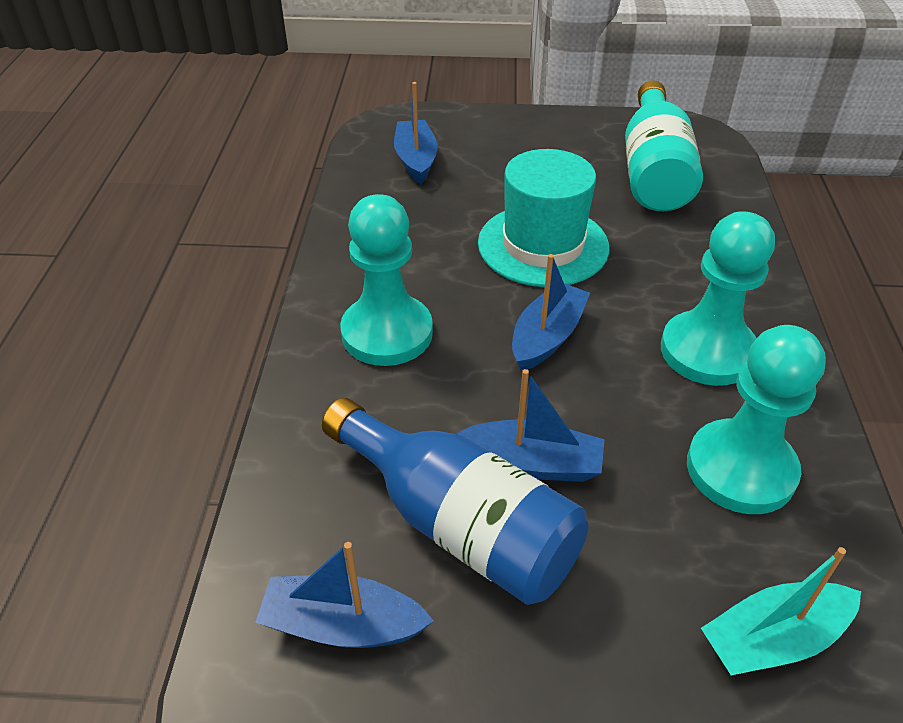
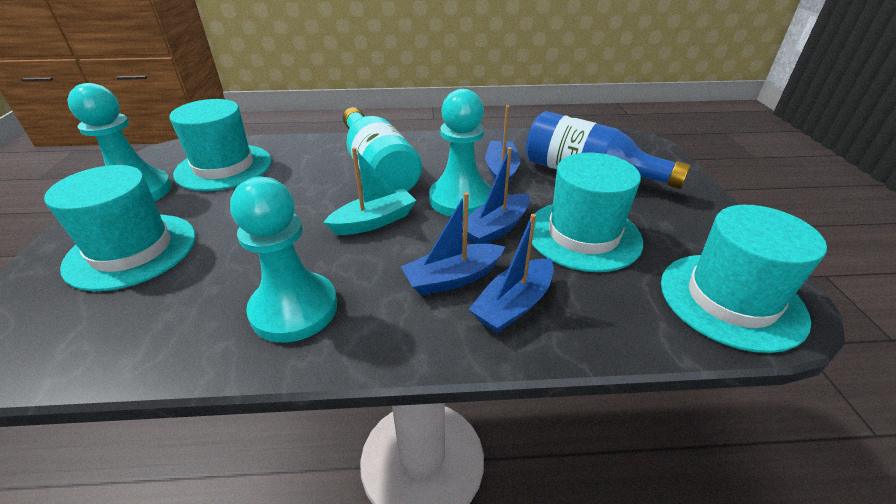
turquoise hat: [478,149,609,287] = 1 -> [44,165,196,291] [169,99,272,191] [527,153,643,272] [661,205,827,353] = 4

